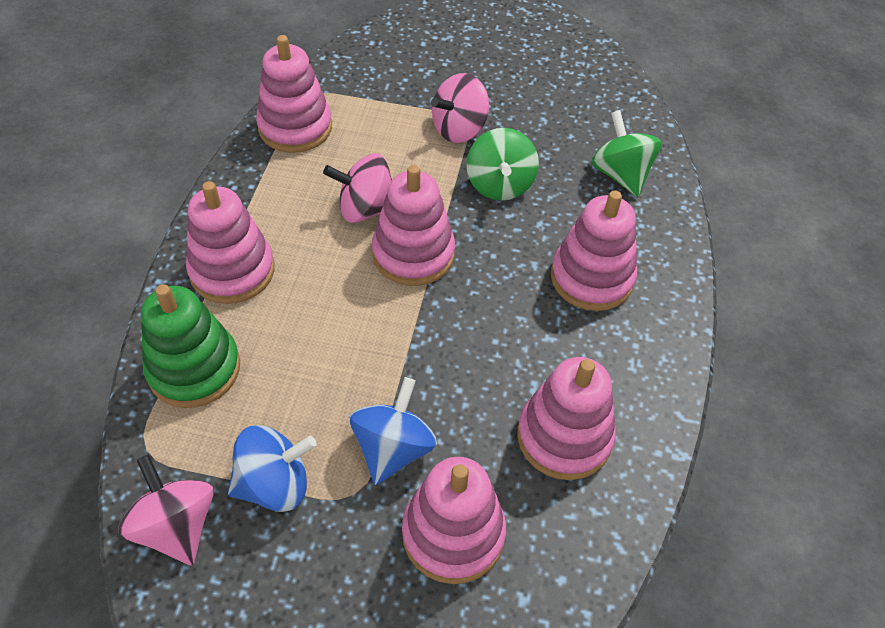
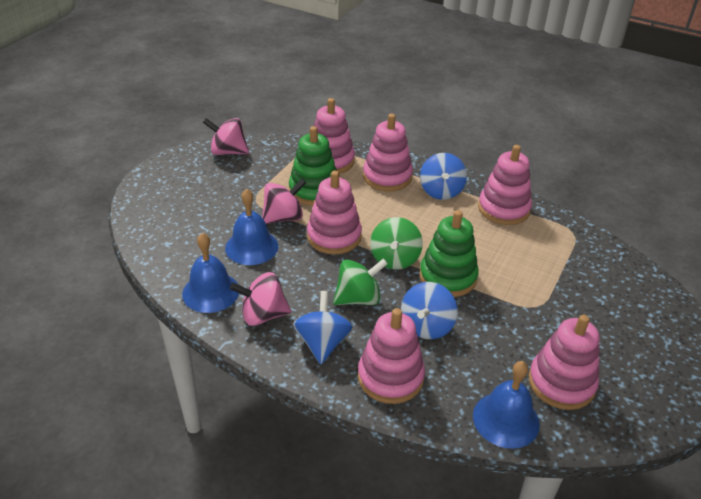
blue bell: none = 0 -> [182,233,239,313] [225,189,279,265] [473,361,540,449] = 3
blue spinning top: [228,425,317,512] [350,377,437,485] = 2 -> [293,291,352,364] [401,282,458,339] [420,153,467,200] = 3
green stacking toy: [141,284,240,408] = 1 -> [289,126,337,206] [419,210,479,297] = 2

